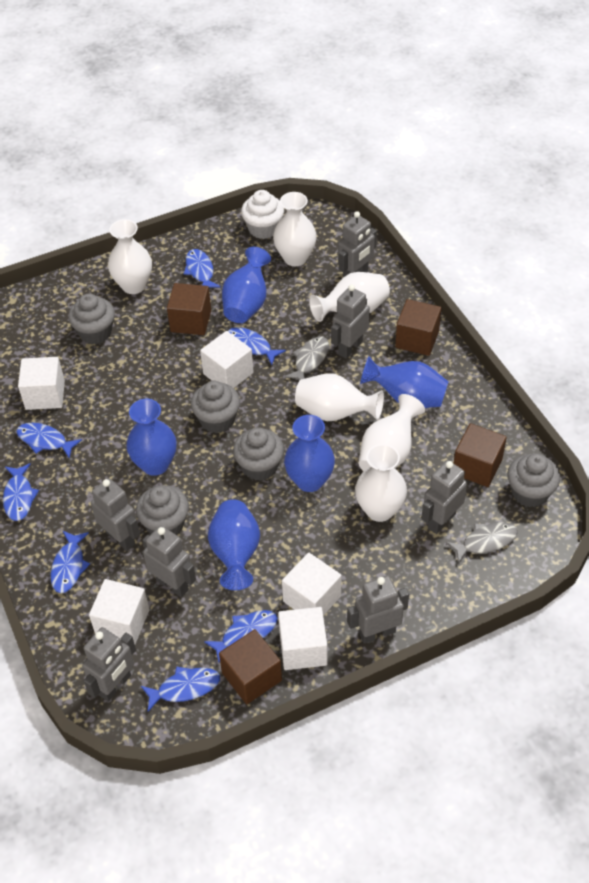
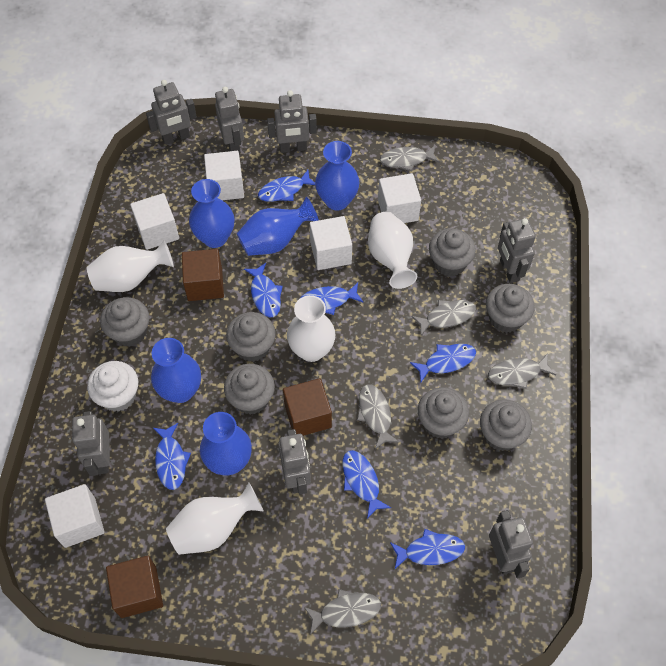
brown cube: [167,283,211,335] [219,629,282,704] [395,299,442,356] [454,423,507,487] = 4 -> [106,556,163,618] [182,249,224,301] [283,378,332,436] = 3
grey cupcake: [68,294,115,344] [136,485,189,535] [191,381,240,433] [233,428,284,481] [507,454,560,507] = 5 -> [100,297,149,347] [224,364,275,415] [226,312,276,362] [418,387,469,439] [429,229,476,277] [480,399,532,451] [486,284,535,333] = 7
grey fish: [284,336,329,380] [446,522,518,564] = 2 -> [304,589,381,635] [357,384,400,449] [380,146,440,171] [411,300,476,336] [488,354,556,389] = 5
white vase: [108,219,152,294] [273,192,317,266] [295,373,384,421] [309,272,390,322] [355,444,407,522] [359,394,425,471] = 6 -> [87,240,174,292] [166,482,264,555] [287,295,336,362] [368,211,417,289] = 4

